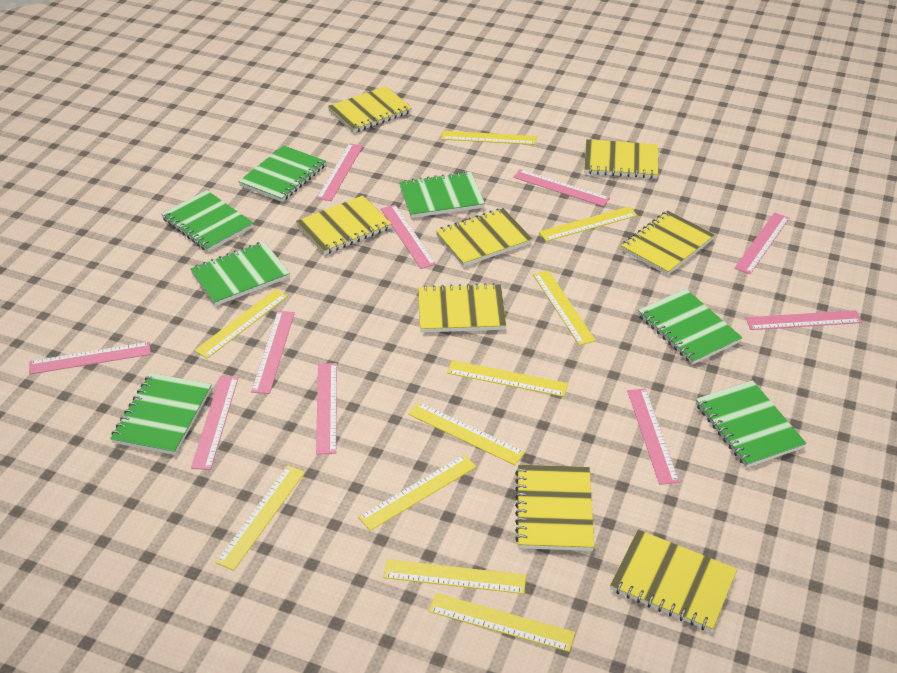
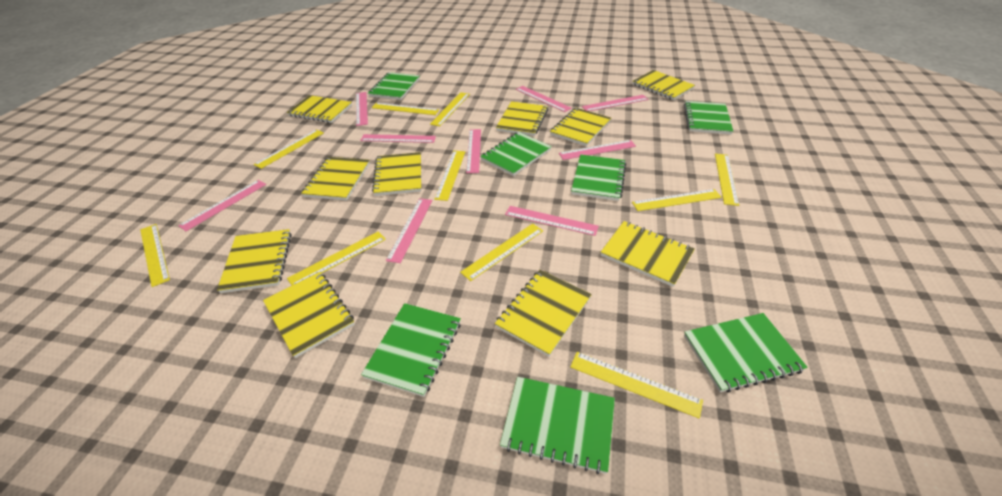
pink ruler: [29,342,151,375] [191,376,239,470] [251,311,295,394] [316,363,337,455] [317,143,363,201] [381,205,436,269] [513,169,610,207] [627,388,679,485] [735,213,789,274] [746,310,862,330] = 10 -> [178,180,266,231] [356,92,368,126] [360,134,436,143] [386,198,432,263] [466,129,481,173] [505,206,599,236] [516,86,572,112] [559,140,636,160] [582,95,649,111] = 9
yellow notebook: [296,195,392,255] [328,86,412,133] [418,283,506,333] [436,208,532,267] [515,465,594,551] [584,139,658,179] [610,529,737,632] [621,211,715,275] = 8 -> [217,229,291,293] [263,272,355,358] [287,95,352,123] [301,157,370,201] [372,152,421,196] [495,270,592,357] [496,101,548,136] [550,108,611,146] [601,221,695,287] [632,70,695,100] = 10

